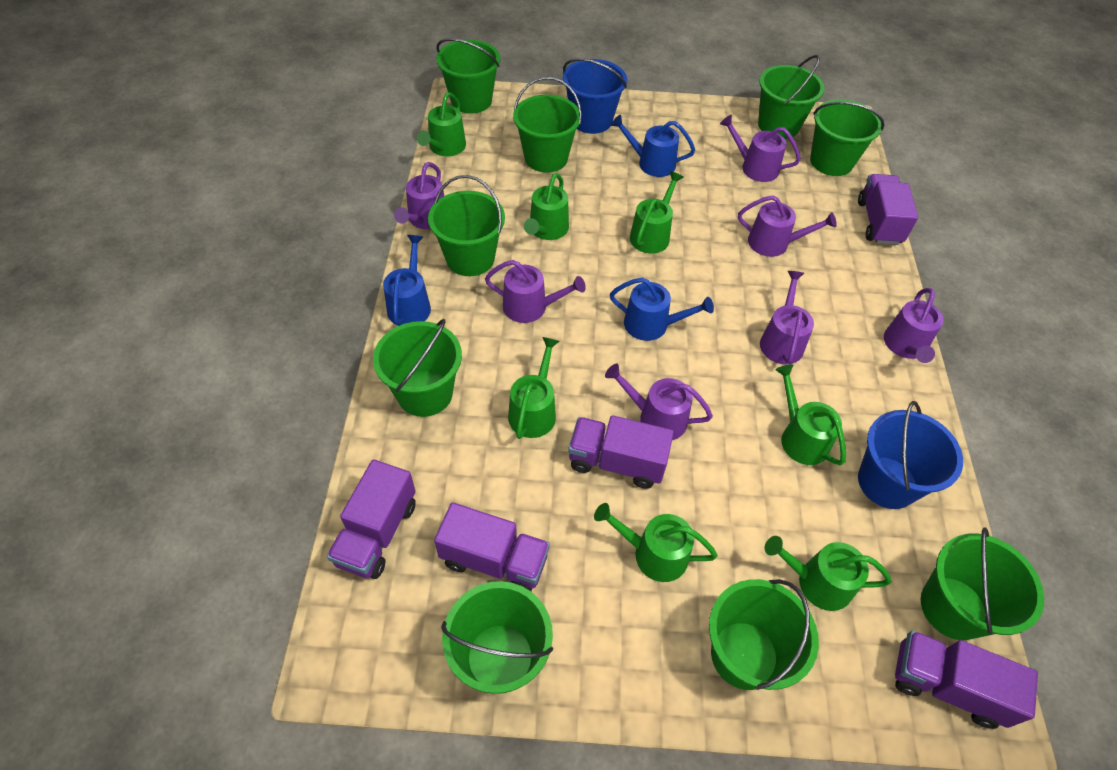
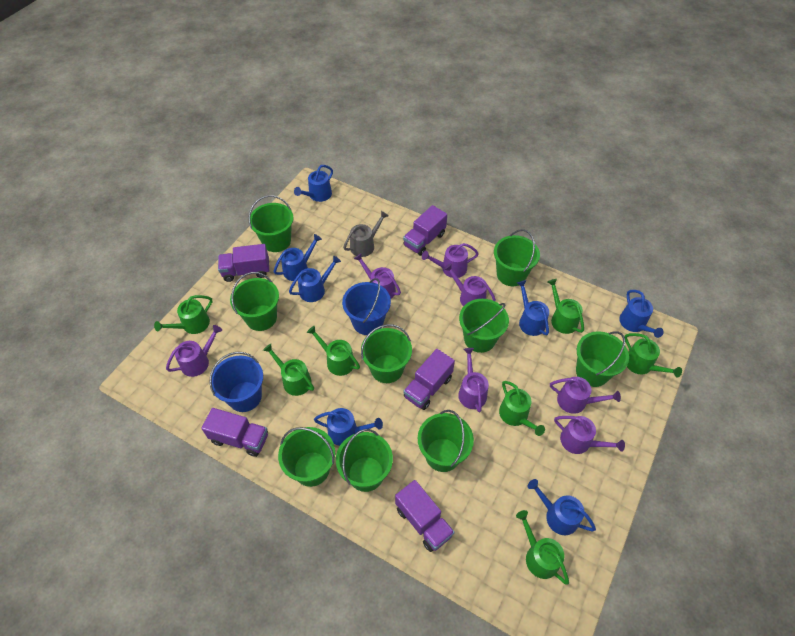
blue watering can: [383,235,431,326] [610,277,714,341] [611,115,695,177] = 3 -> [273,234,322,281] [289,256,341,302] [294,165,333,202] [314,408,383,446] [517,280,549,336] [528,479,596,535] [619,290,664,338] = 7
grey watering can: none = 0 -> [343,211,388,257] = 1

